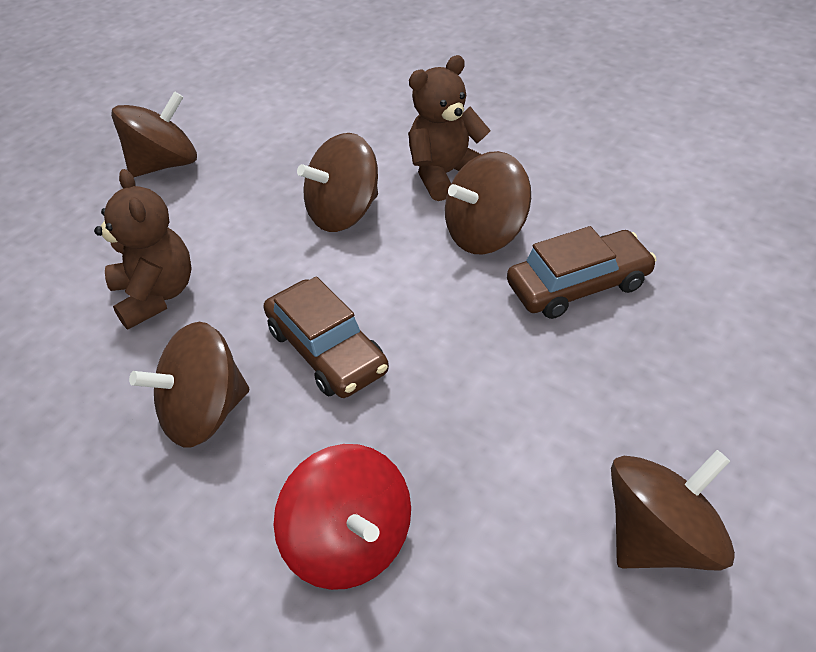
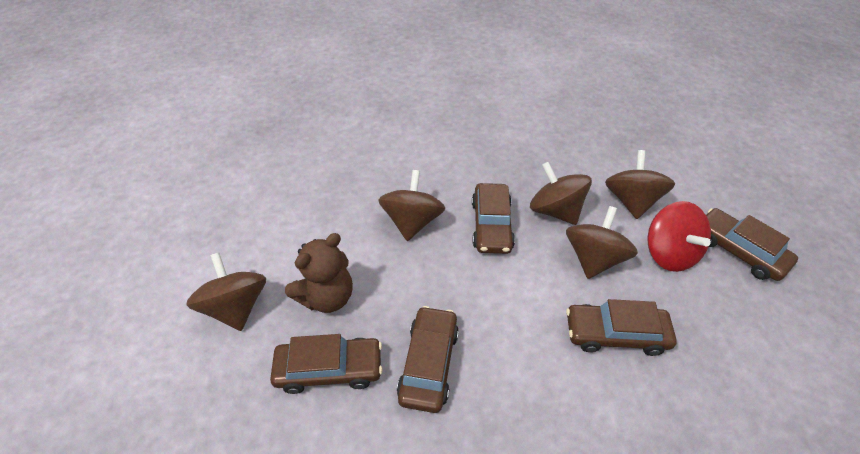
brown car: [263,276,389,398] [507,226,657,319] = 2 -> [270,334,382,394] [397,306,459,413] [472,183,515,254] [566,299,677,356] [706,208,798,281] = 5
brown teddy bear: [94,169,192,329] [408,55,491,201] = 2 -> [285,233,353,313] = 1

